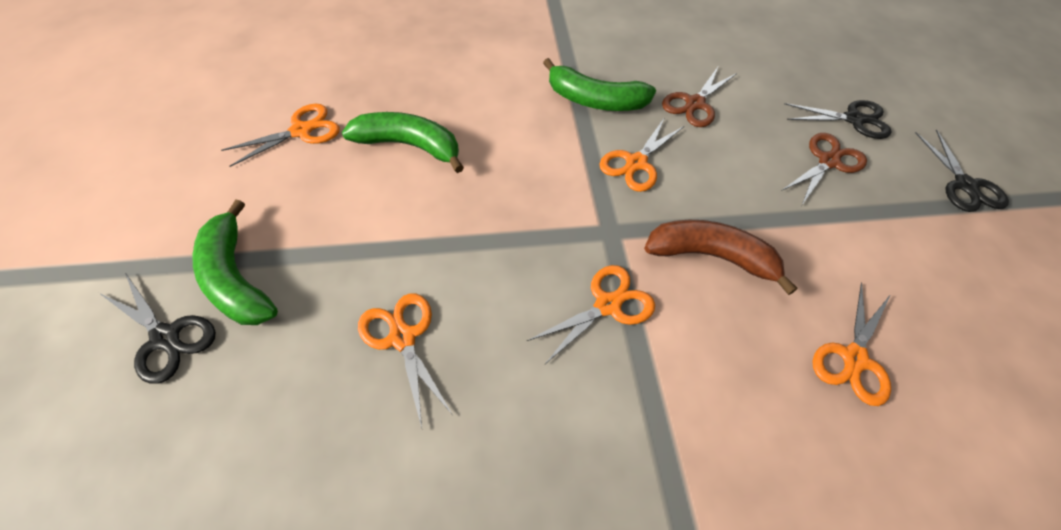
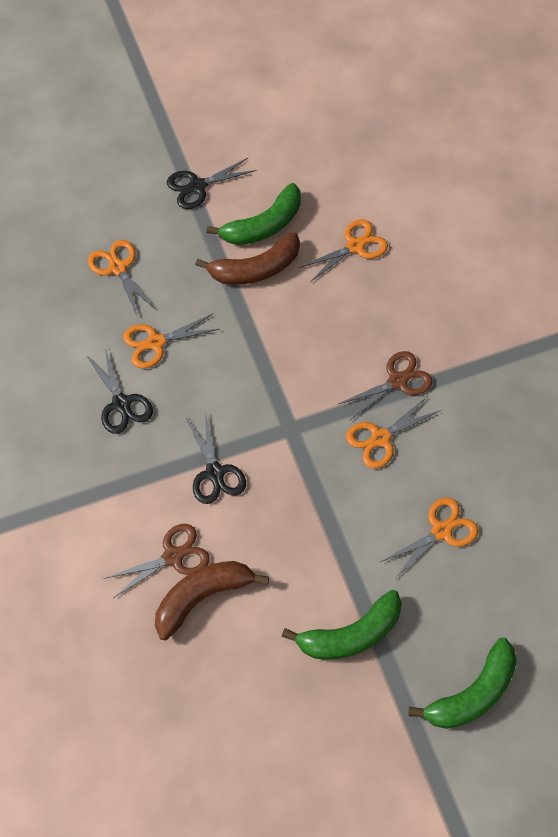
brown banana: [644,220,797,295] = 1 -> [155,561,269,640] [195,232,300,285] = 2

